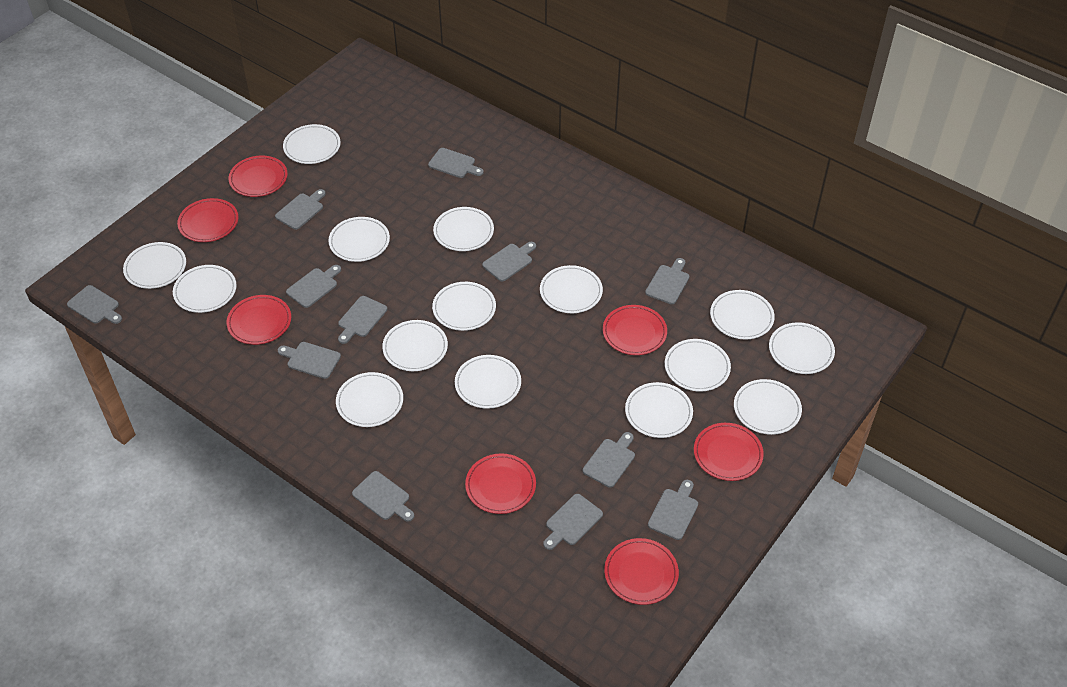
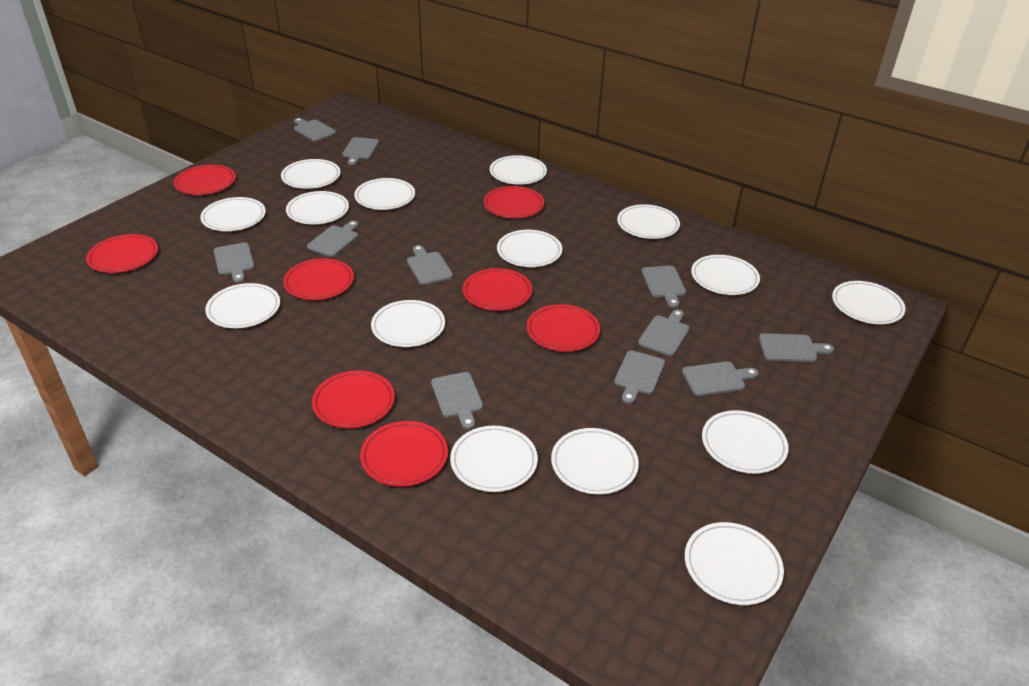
grey cutting board: [67,285,122,324] [275,189,326,230] [278,342,341,379] [286,265,341,308] [338,296,387,344] [352,471,414,522] [428,148,484,178] [482,242,536,281] [543,494,603,550] [583,432,635,488] [645,258,689,304] [648,480,698,540] = 12 -> [214,242,255,283] [294,118,336,141] [307,221,359,257] [342,137,379,165] [407,245,453,285] [431,372,483,430] [614,350,665,404] [638,310,690,356] [641,266,686,308] [682,361,758,396] [759,333,834,362] = 11
red plate: [177,198,238,242] [227,295,291,345] [229,156,288,197] [465,453,536,514] [603,305,667,355] [604,538,679,605] [694,423,764,481] = 7 -> [86,234,158,273] [174,165,236,195] [283,258,354,300] [312,371,395,428] [360,421,448,487] [463,268,532,311] [484,186,544,219] [527,304,600,352] = 8

